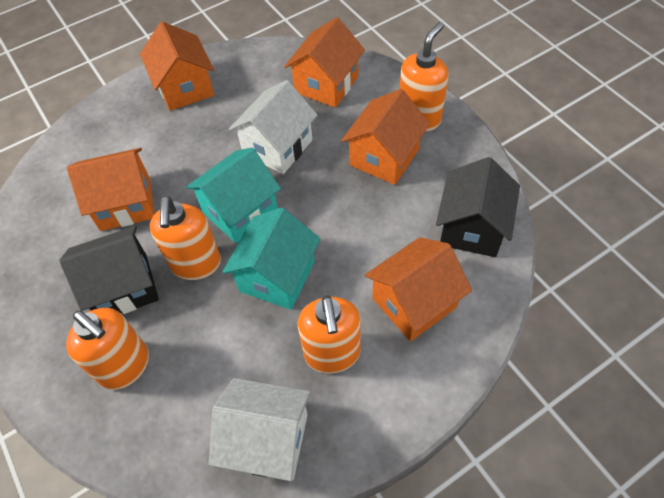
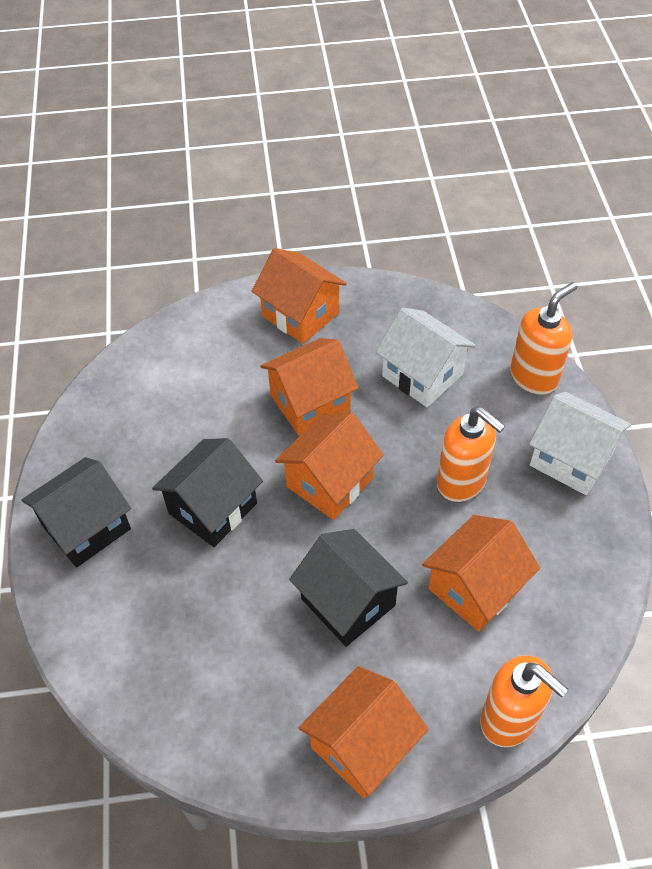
black house: [59,226,159,314] [436,157,520,257] = 2 -> [22,457,131,568] [152,438,263,547] [289,529,408,647] = 3
orange soap dispenser: [66,308,149,390] [150,196,221,280] [298,295,361,374] [400,22,448,132] = 4 -> [437,407,505,502] [480,655,568,747] [510,282,578,395] = 3
turquoise house: [186,148,281,243] [223,207,321,310] = 2 -> none = 0

